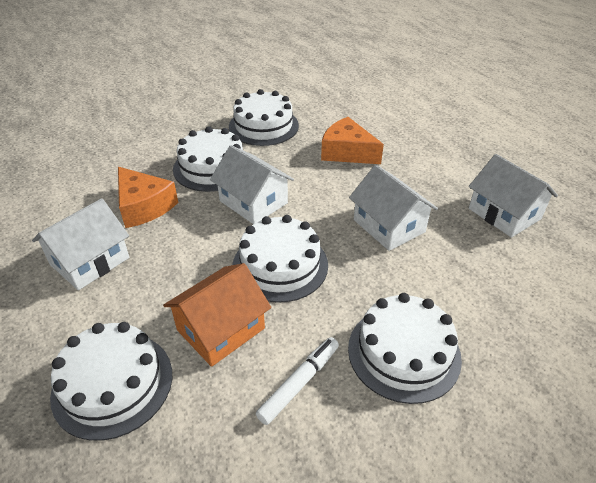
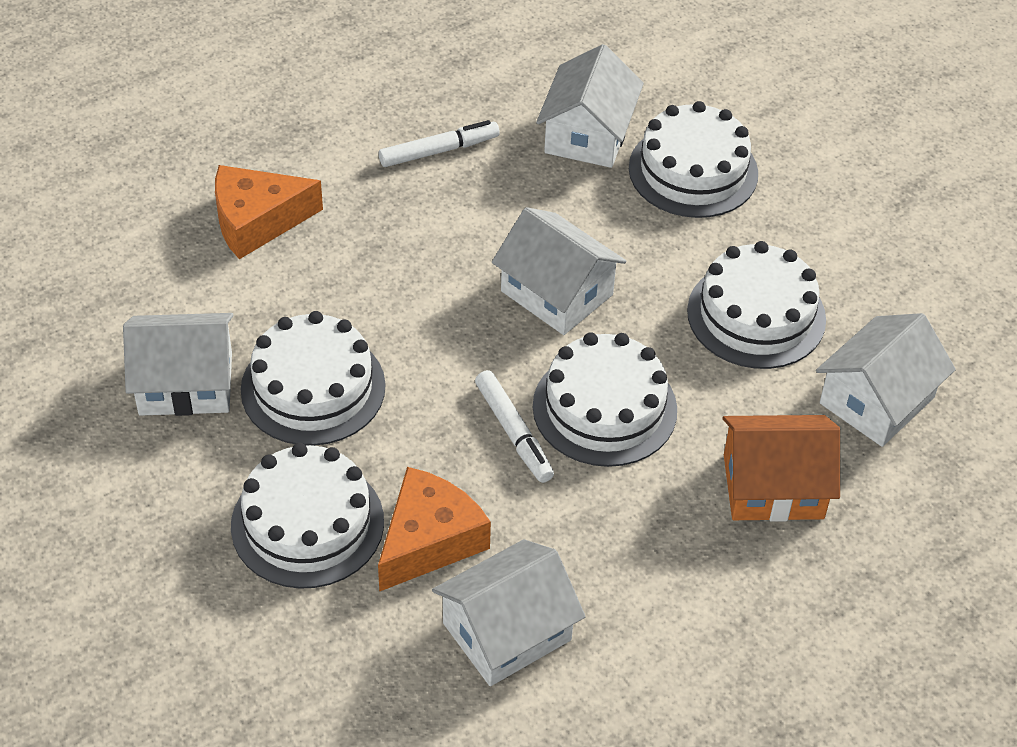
white house: [32,198,130,290] [210,145,294,224] [349,165,438,251] [469,154,558,238] = 4 -> [123,313,233,416] [432,539,586,686] [492,207,626,335] [536,44,644,168] [816,313,956,447] = 5
white marker: [256,337,339,425] = 1 -> [379,120,500,167] [475,370,554,483] = 2

